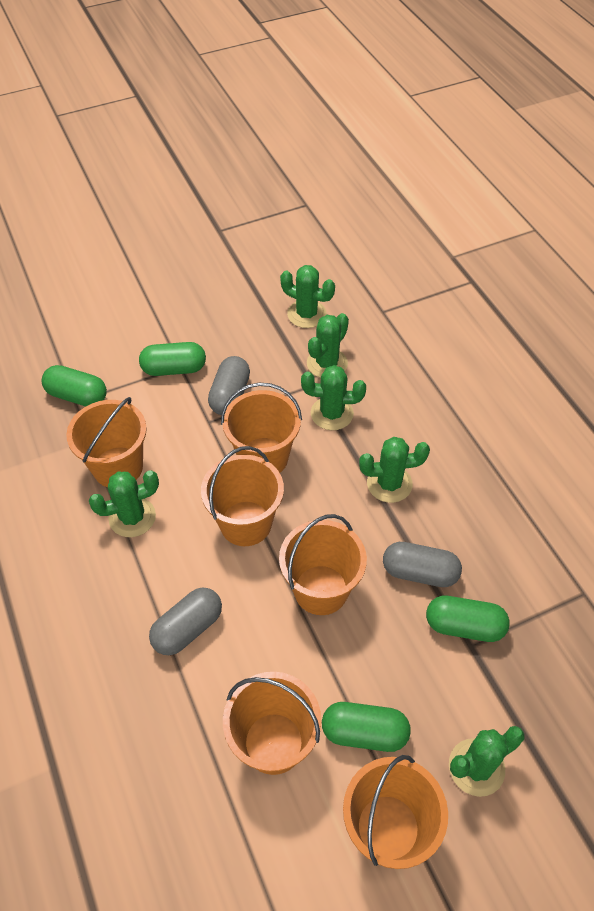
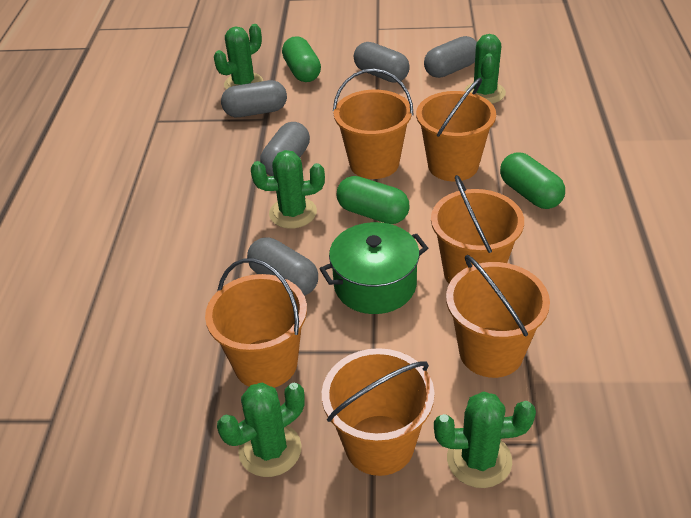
green cactus: [89,470,159,537] [280,265,335,328] [301,365,366,430] [307,313,349,378] [359,437,430,503] [449,726,525,797] = 6 -> [214,24,263,89] [217,383,305,477] [251,150,325,229] [434,391,536,488] [464,34,506,104] = 5
green capsule: [42,365,107,406] [139,342,206,376] [322,702,411,752] [426,596,510,642] = 4 -> [282,36,321,82] [337,176,409,224] [500,152,565,209] = 3
green pot: none = 0 -> [320,222,428,314] = 1
grey capsule: [149,587,222,655] [208,356,250,415] [383,542,462,587] = 3 -> [221,80,287,117] [247,237,318,296] [260,122,310,176] [354,42,410,82] [424,36,477,78] = 5

